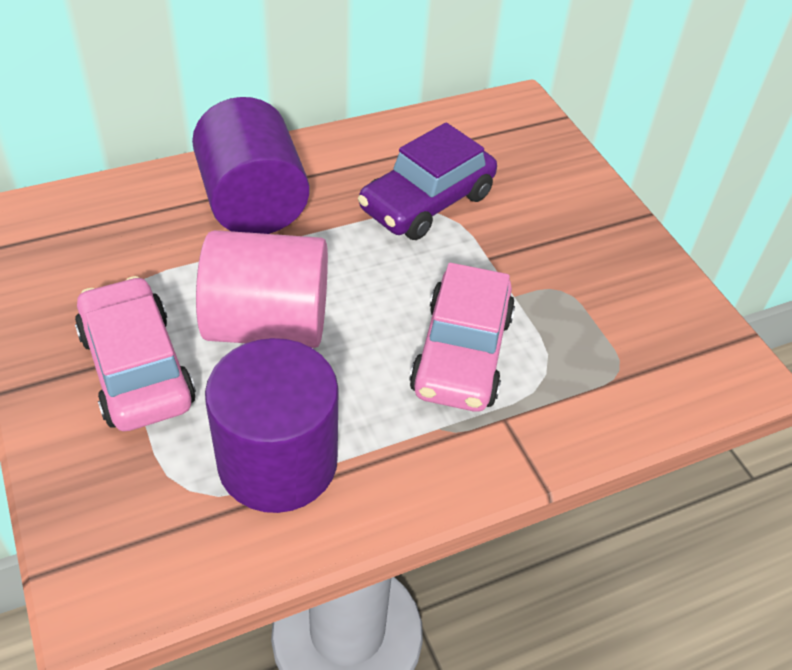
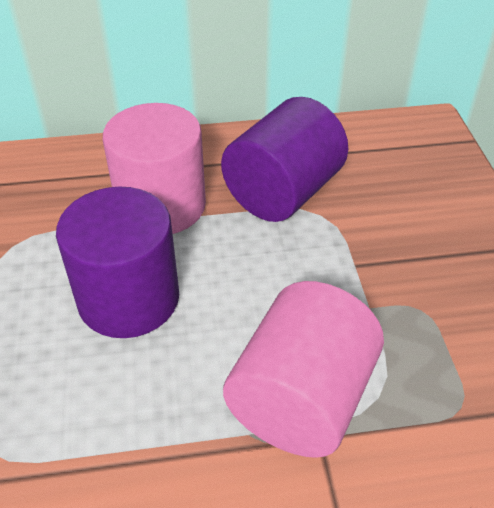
pink car: [75,276,196,431] [409,263,515,412] = 2 -> none = 0
pink cylinder: [196,230,328,348] = 1 -> [103,103,206,234] [223,281,384,458] = 2
purple car: [358,123,497,240] = 1 -> none = 0

